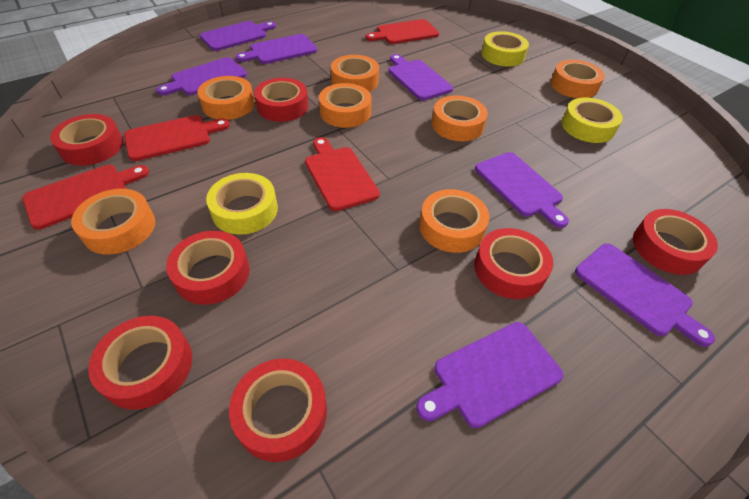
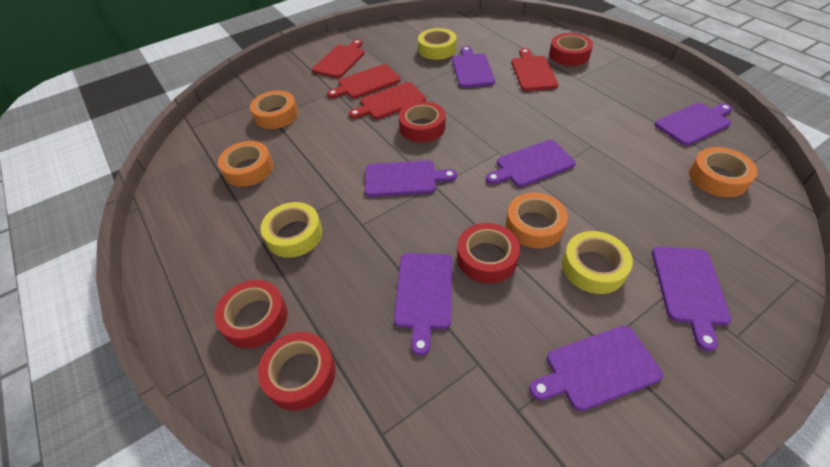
orange tape: [71,189,155,254] [198,76,255,120] [319,83,372,128] [331,55,379,92] [419,189,490,253] [432,95,488,141] [551,60,605,98] = 7 -> [218,141,273,187] [250,90,298,129] [506,192,568,248] [689,147,758,197] = 4
red tape: [50,114,123,166] [88,316,192,410] [166,231,250,305] [229,359,327,462] [254,78,309,122] [474,228,553,299] [633,209,718,275] = 7 -> [214,280,288,348] [258,332,336,411] [399,101,445,142] [457,223,520,283] [549,33,593,66] = 5

